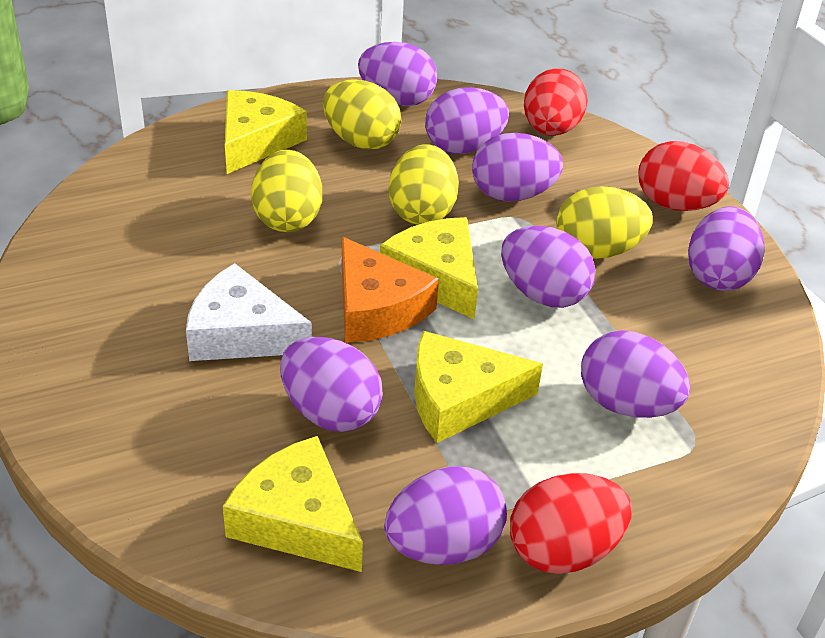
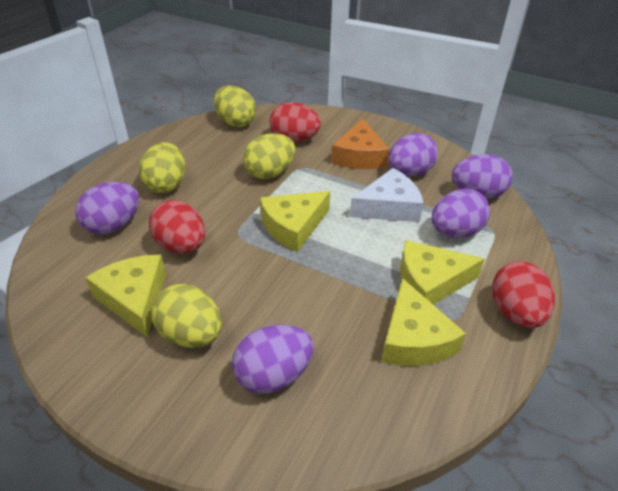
purple egg: [280,337,383,432] [358,42,438,107] [384,466,507,565] [425,87,509,154] [472,133,563,202] [501,226,596,308] [581,330,691,418] [688,206,765,291] = 8 -> [75,182,139,235] [232,325,314,394] [388,133,438,177] [432,189,490,238] [452,154,512,199] = 5

